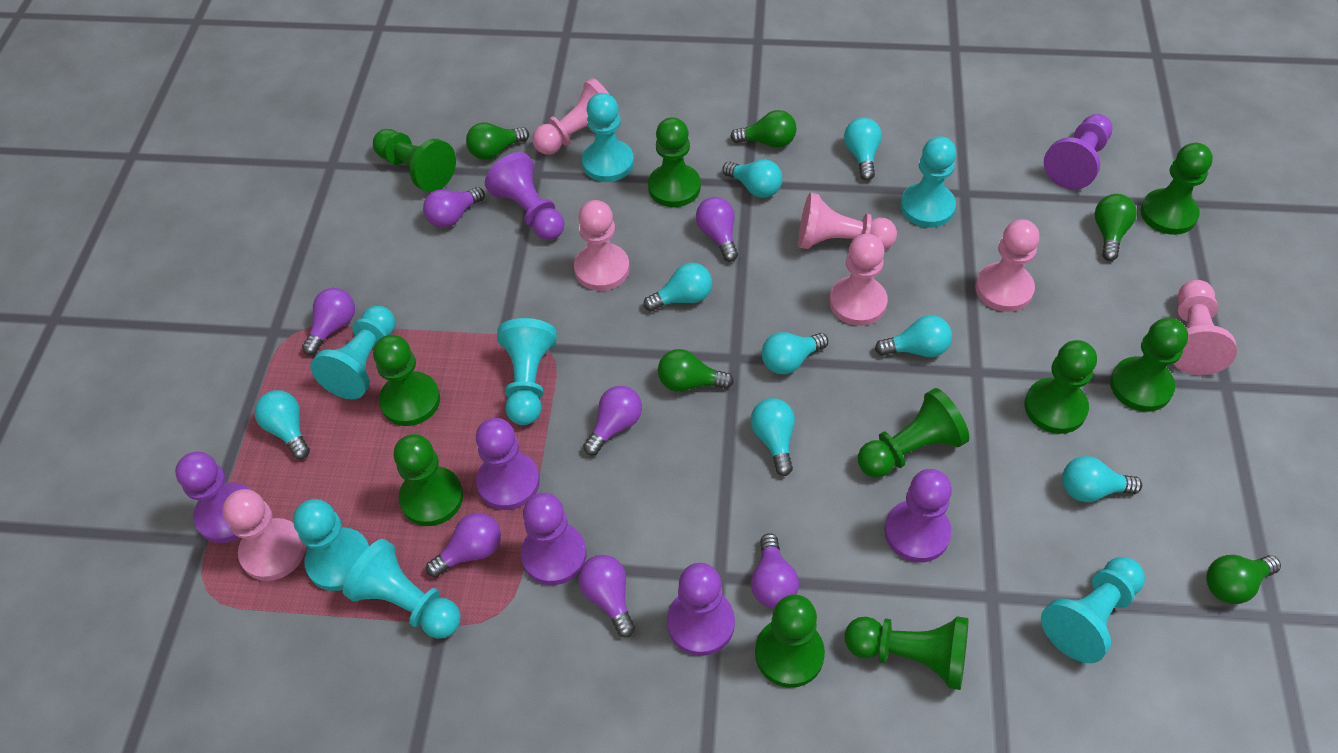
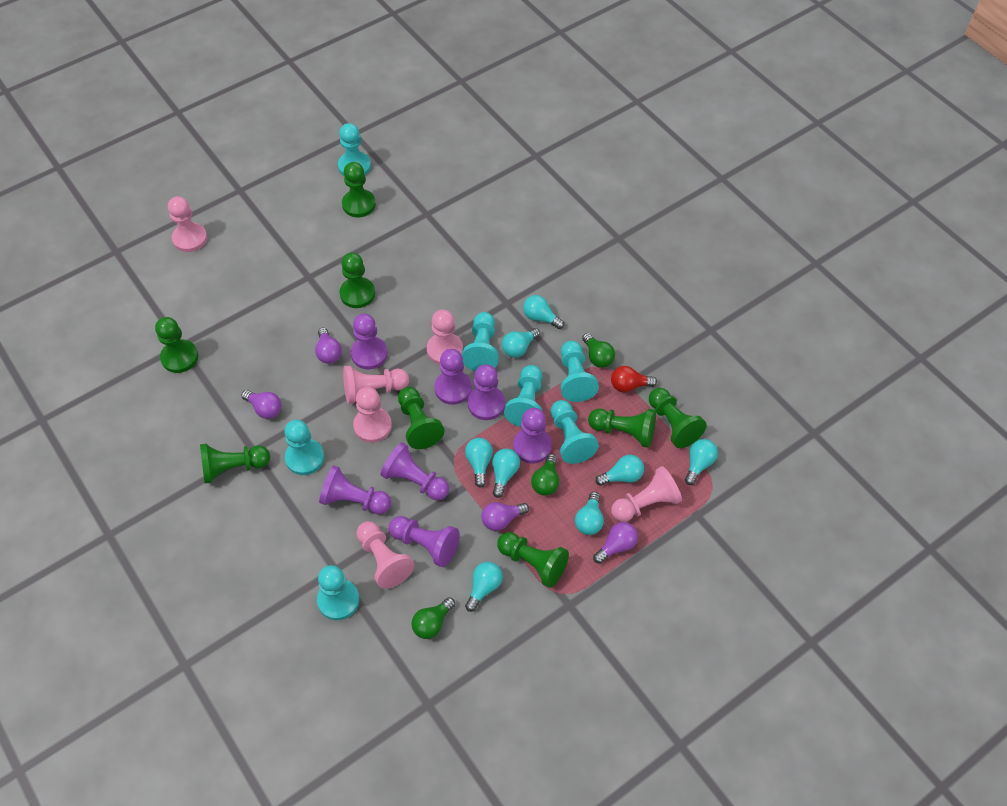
green light bulb: [466,122,529,160] [658,349,734,392] [730,110,796,148] [1095,194,1137,261] [1206,555,1281,604] = 5 -> [411,597,455,639] [531,454,559,496] [582,333,615,368] = 3
green pawn: [373,129,456,192] [373,335,440,426] [394,434,463,526] [648,117,701,207] [755,594,825,688] [845,616,969,690] [858,388,969,478] [1025,340,1097,434] [1110,318,1188,412] [1141,143,1213,235] = 10 -> [155,317,198,373] [200,444,270,484] [339,252,375,308] [342,162,376,218] [398,387,444,449] [497,532,569,588] [588,408,656,448] [649,388,706,448] = 8
pink pawn: [222,489,306,581] [532,78,620,155] [574,200,630,291] [798,193,897,250] [830,234,888,326] [975,219,1040,312] [1174,280,1237,375] = 7 -> [168,196,207,252] [343,366,409,404] [353,387,392,443] [356,521,414,589] [427,310,463,365] [611,466,682,522] = 6
purple light bulb: [302,288,355,355] [423,187,485,228] [426,513,501,577] [578,555,635,637] [583,386,642,455] [696,197,738,262] [751,533,799,608] = 7 -> [241,390,282,419] [315,328,342,364] [481,502,529,531] [593,522,638,564] = 4
red light bulb: none = 0 -> [611,366,657,392] = 1

